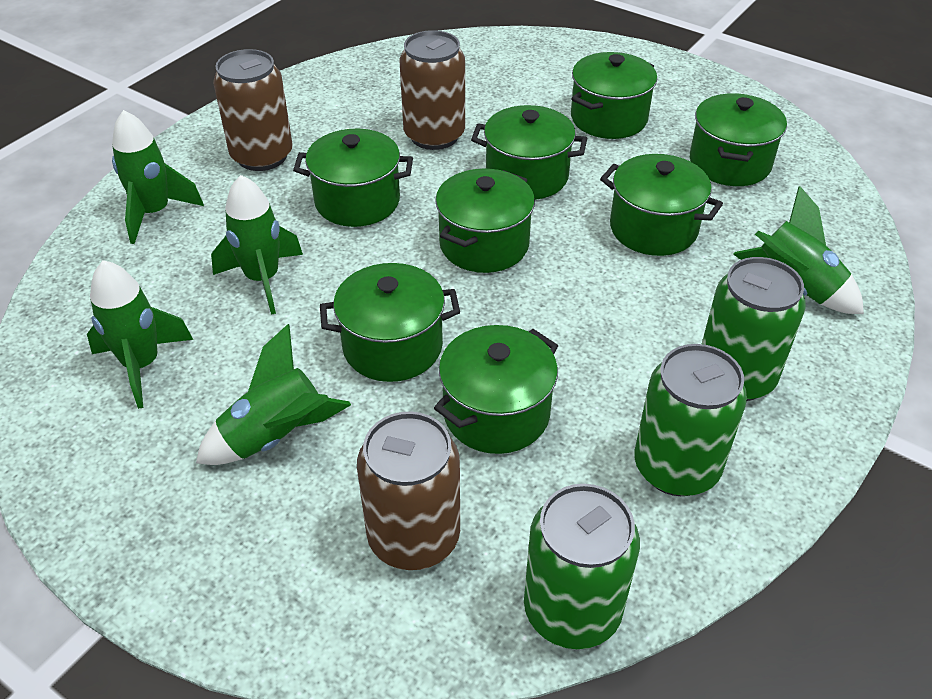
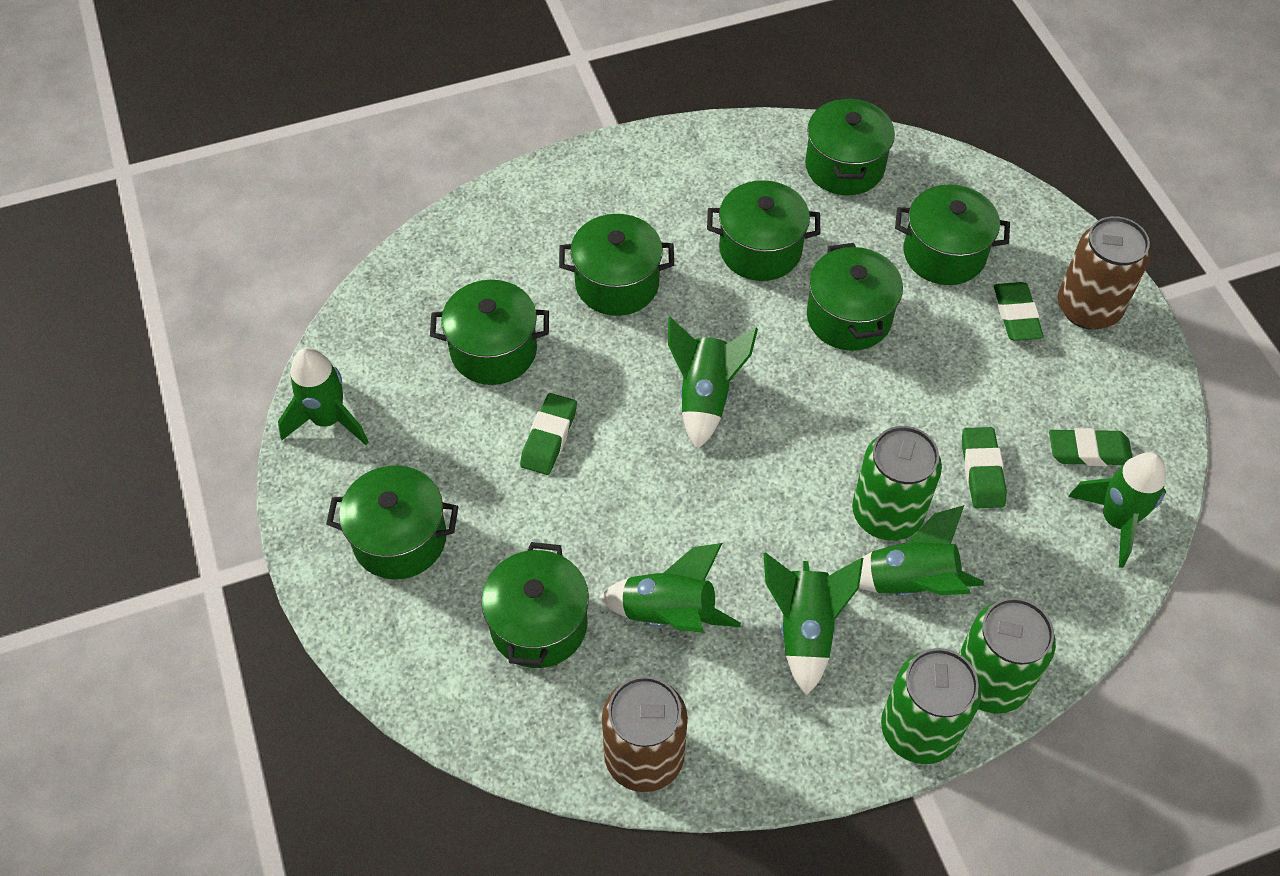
brown can: [213,49,292,171] [357,412,460,570] [400,30,465,150] = 3 -> [602,676,688,792] [1058,216,1150,330] = 2
green eraser: none = 0 -> [520,393,577,475] [962,427,1007,508] [994,282,1044,341] [1049,428,1132,466] = 4
green rocket: [87,260,193,409] [112,110,204,244] [196,324,351,465] [211,175,303,315] [733,186,864,314] = 5 -> [278,348,368,445] [599,543,741,633] [668,317,758,449] [763,553,863,696] [859,505,984,596] [1068,452,1166,568] = 6

